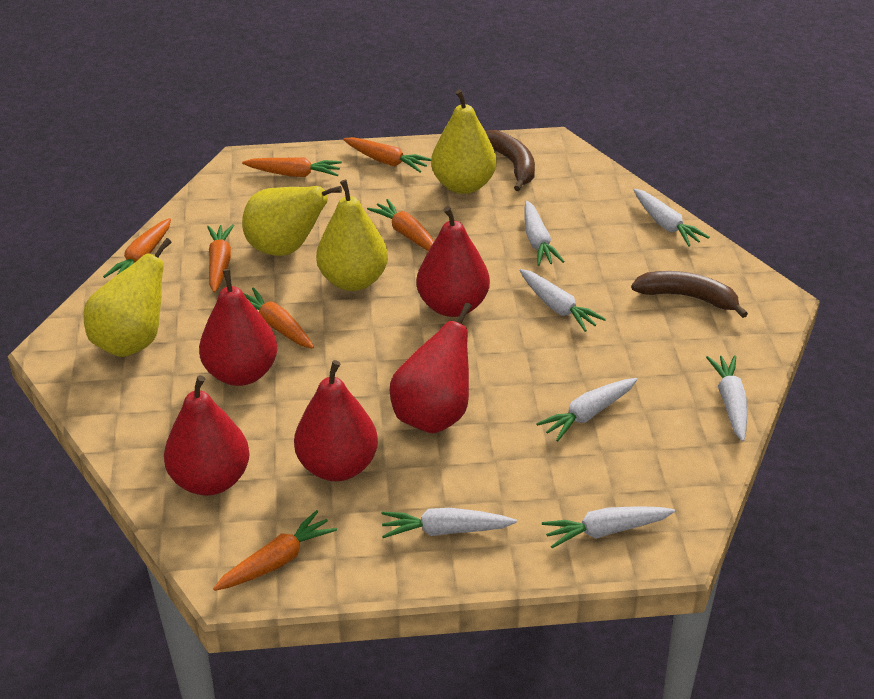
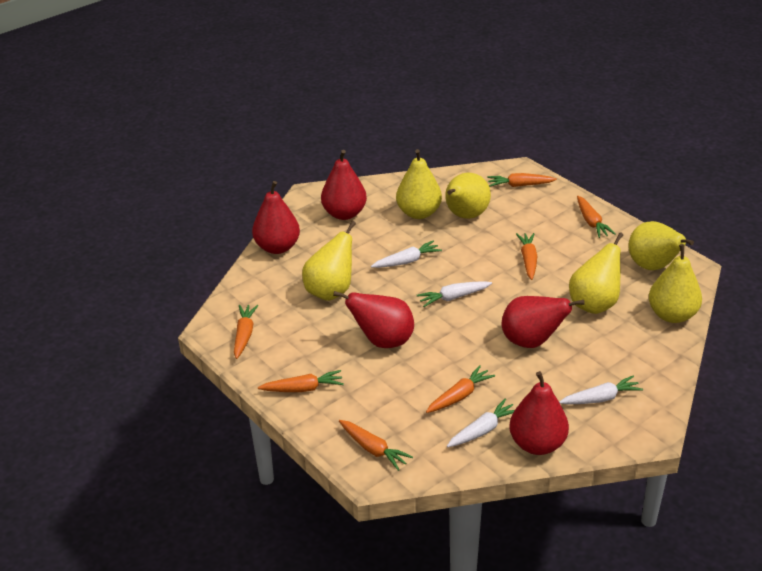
brown banana: [486,130,535,191] [631,271,748,318] = 2 -> none = 0
white carrot: [382,508,517,538] [519,269,606,332] [524,201,565,266] [536,378,637,442] [542,506,675,548] [634,189,710,247] [706,355,747,442] = 7 -> [371,240,442,268] [417,281,492,307] [447,399,515,447] [559,376,643,404] = 4
yellow pear: [83,238,172,357] [242,186,342,256] [316,180,388,291] [431,90,497,194] = 4 -> [302,221,356,301] [396,149,442,219] [445,173,491,219] [569,232,623,314] [628,221,694,270] [649,244,702,323] = 6

